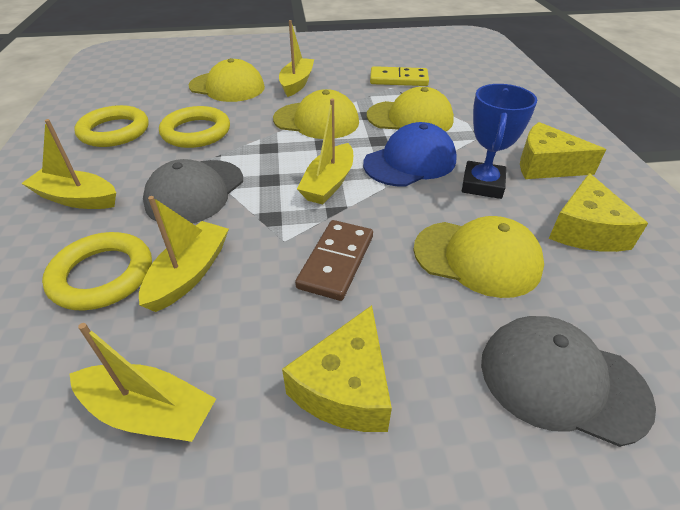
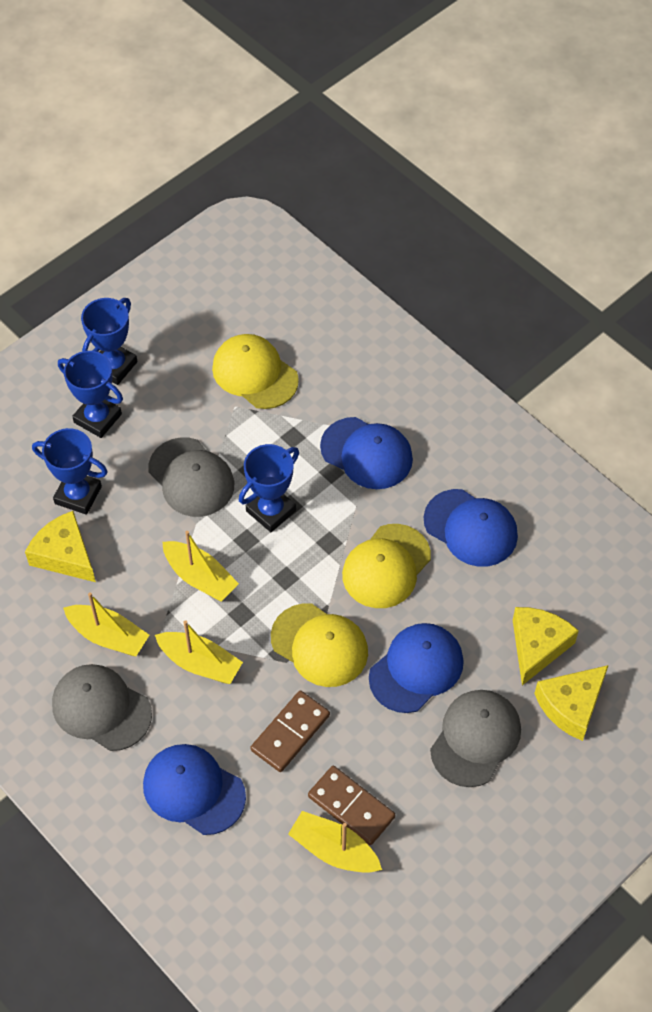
blue cap: [363,122,457,187] = 1 -> [143,744,246,835] [320,417,413,489] [369,623,464,713] [424,489,518,567] = 4
blue trophy: [462,84,537,199] = 1 -> [32,428,108,515] [58,351,123,438] [81,298,137,385] [239,444,299,532] = 4
brown domino: [295,220,373,301] = 1 -> [250,690,330,772] [308,766,395,845] = 2
grey cap: [143,159,243,224] [481,316,656,447] = 2 -> [52,664,152,751] [148,437,234,517] [430,690,521,787] = 3
yellow boat: [21,119,116,209] [70,323,216,442] [139,196,229,312] [279,20,314,97] [297,99,353,205] = 5 -> [63,592,149,656] [155,620,243,684] [163,531,239,602] [288,811,382,873] = 4
yellow cap: [189,58,265,102] [273,89,359,139] [367,87,454,132] [414,216,544,298] = 4 -> [212,334,299,409] [271,603,368,687] [342,524,431,608] = 3
yellow domino: [370,66,429,86] = 1 -> none = 0
yellow ring: [42,232,152,310] [74,105,149,147] [159,106,230,148] = 3 -> none = 0

